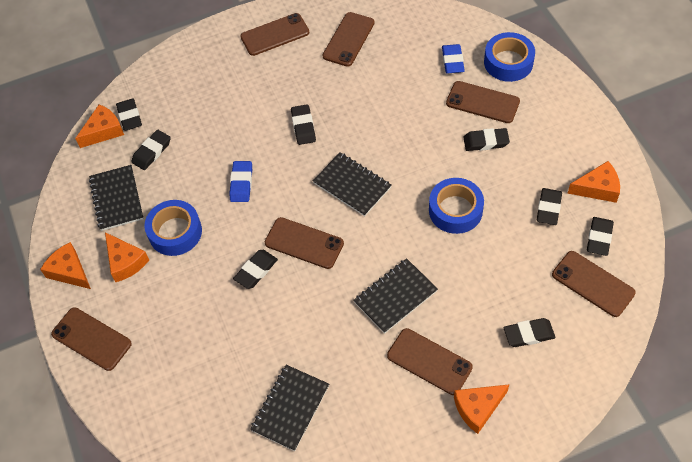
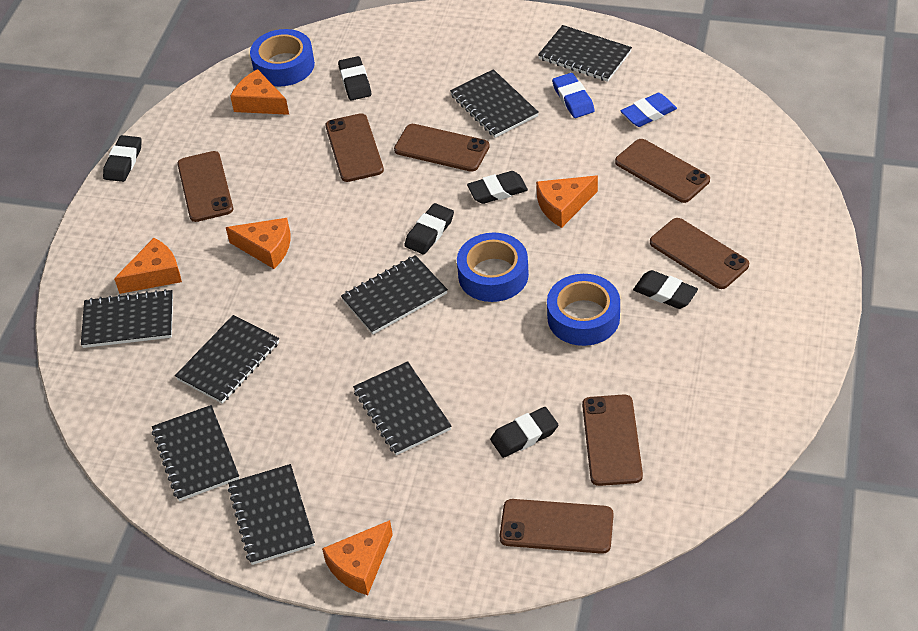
black eraser: [116,99,142,131] [131,130,171,170] [233,250,278,289] [291,104,316,145] [463,128,510,151] [504,318,555,347] [537,188,562,225] [587,217,614,256] = 8 -> [103,135,142,182] [338,56,371,101] [404,203,454,254] [467,171,528,204] [490,407,558,458] [633,270,698,309] = 6
black notebook: [89,165,144,231] [250,365,329,451] [313,152,392,216] [353,258,438,334] = 4 -> [81,289,173,348] [152,405,239,501] [175,315,279,404] [228,464,315,565] [341,255,448,334] [353,361,451,455] [450,69,539,138] [538,25,632,82] = 8

